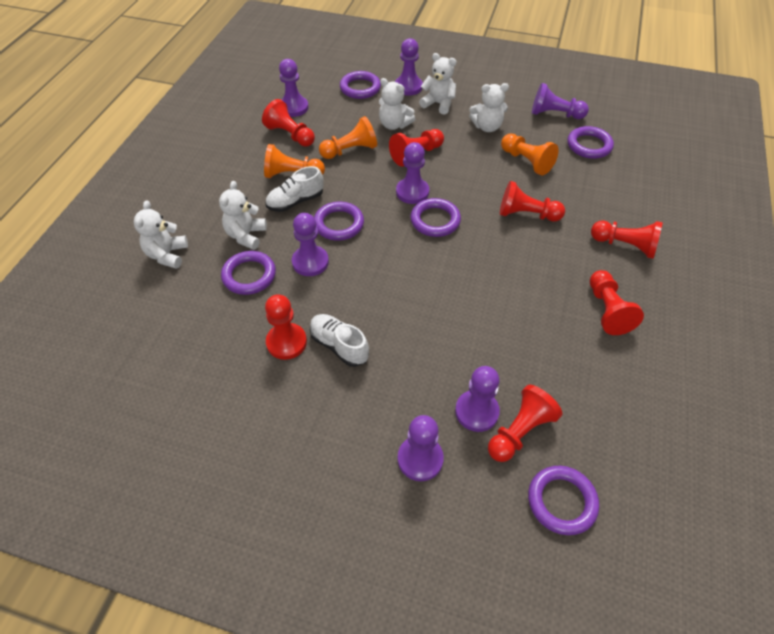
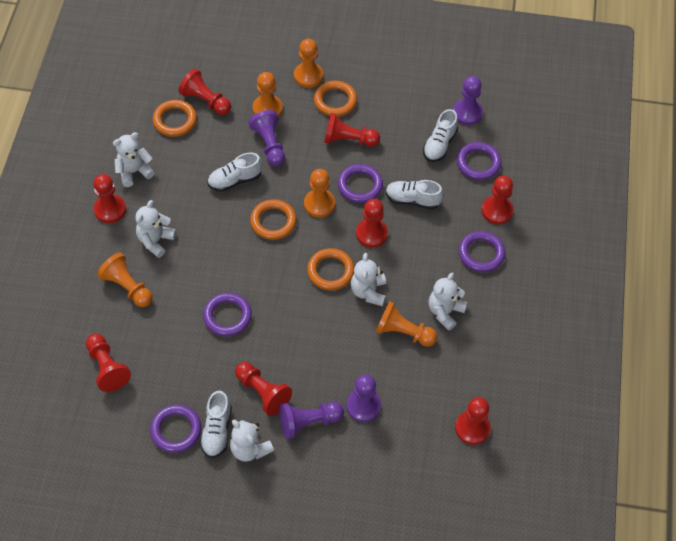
orange pawn: [264,144,325,178] [319,116,377,159] [501,134,559,175] = 3 -> [97,253,153,307] [253,72,283,117] [294,39,323,88] [304,169,335,218] [375,301,437,347] = 5
orange ring: none = 0 -> [153,100,197,137] [250,199,297,240] [307,248,354,291] [314,81,357,117] = 4
purple pawn: [279,59,309,117] [292,213,329,276] [395,38,423,96] [396,142,429,204] [398,415,444,481] [455,366,500,432] [532,83,589,119] = 7 -> [248,110,285,166] [279,402,344,439] [346,374,381,422] [453,76,483,125] = 4
purple ring: [221,251,276,295] [314,202,364,241] [340,71,381,99] [410,198,461,237] [528,466,599,535] [567,126,614,159] = 6 -> [150,405,202,453] [203,293,252,337] [338,164,383,203] [457,142,502,180] [459,231,505,272] = 5
red pawn: [262,99,315,147] [265,294,307,360] [389,129,444,167] [488,384,562,462] [500,181,565,221] [590,270,644,335] [591,220,663,259] = 7 -> [86,334,131,392] [93,174,126,223] [178,69,231,115] [235,362,292,416] [324,113,380,147] [356,199,388,248] [455,397,491,445] [481,176,513,224] = 8
white shoe: [266,166,324,212] [310,314,369,367] = 2 -> [200,391,232,458] [207,152,262,192] [385,180,444,209] [423,109,458,162] = 4

